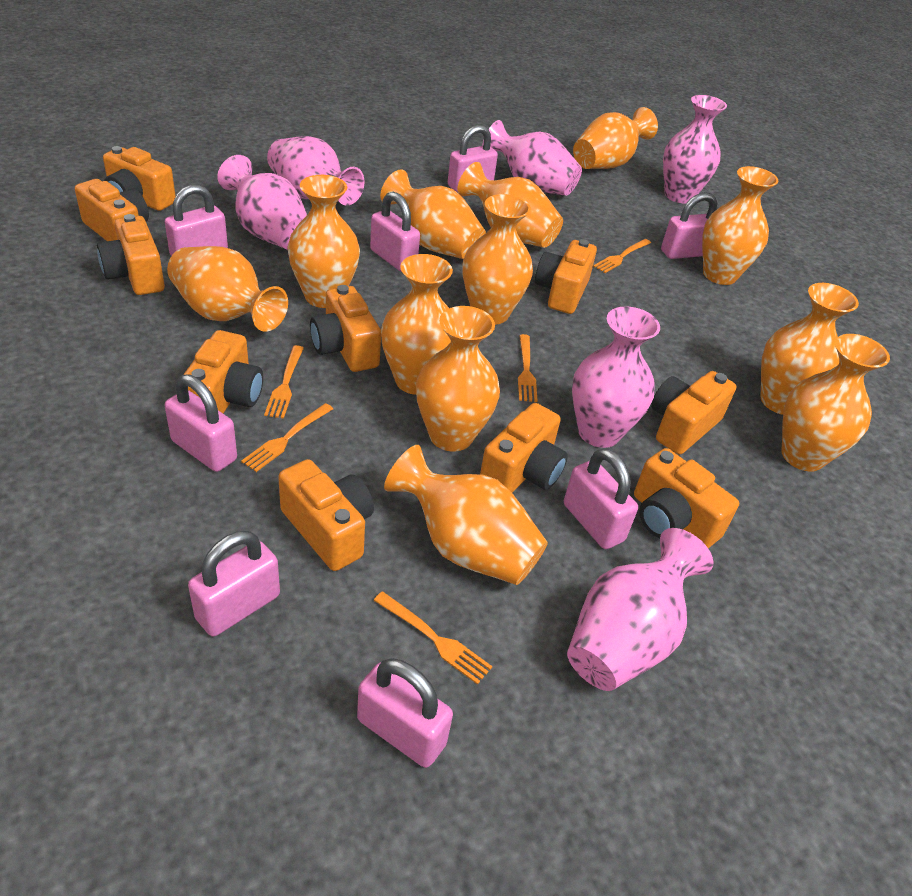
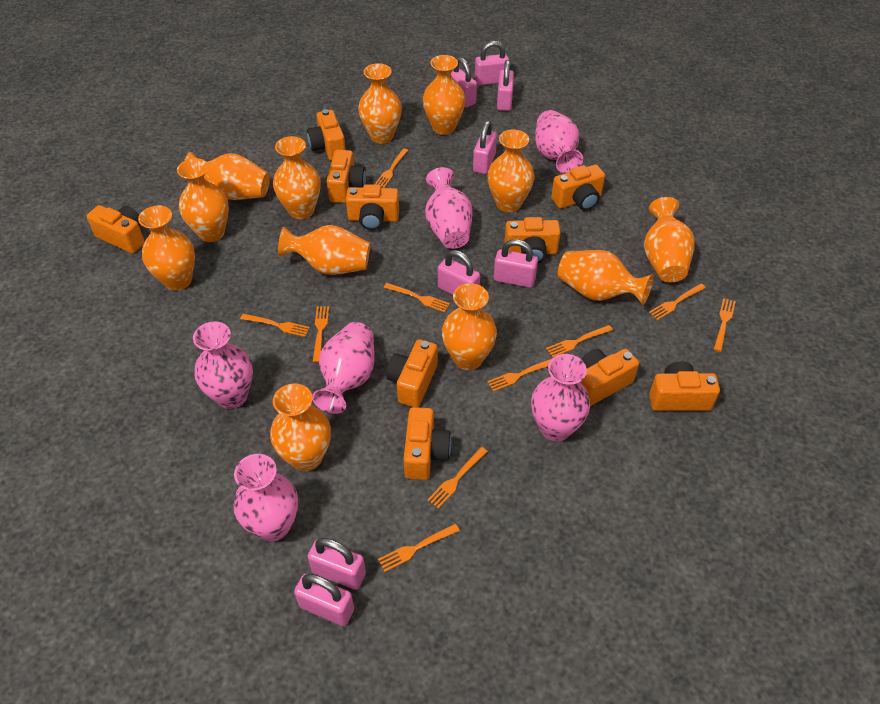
orange fork: [241,403,333,472] [264,345,304,418] [373,591,492,685] [518,334,537,402] [593,239,651,273] = 5 -> [240,314,310,337] [313,306,329,362] [375,149,408,188] [378,524,460,572] [384,283,450,312] [427,447,488,509] [487,359,551,392] [546,325,613,358] [649,284,706,320] [714,298,736,352] = 10

